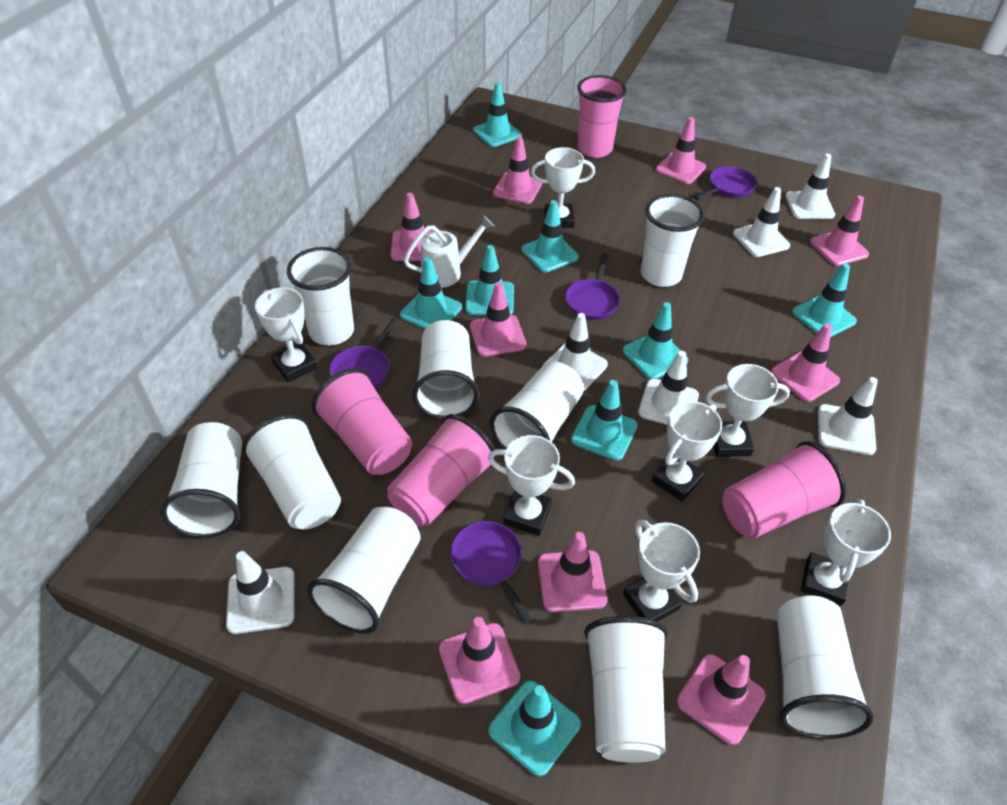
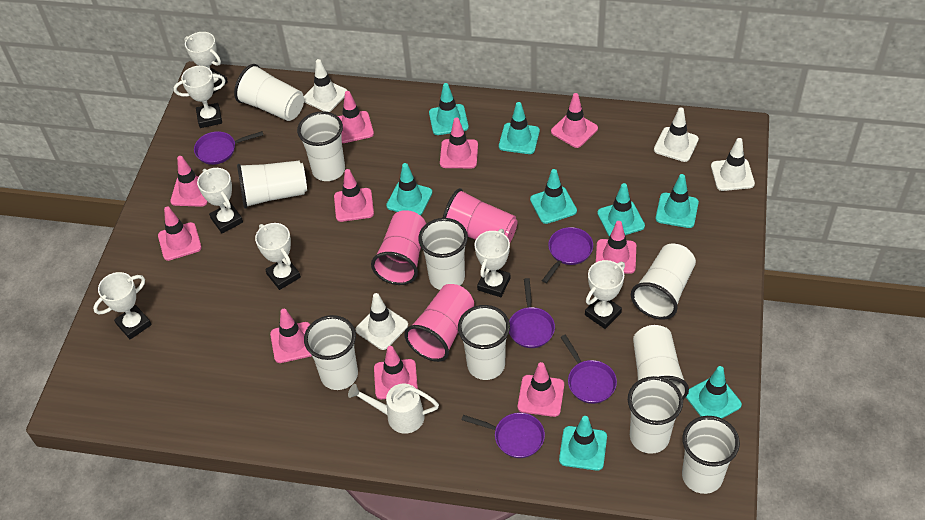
pink cup: [312,368,412,475] [387,414,498,526] [577,75,627,158] [722,441,846,539] = 4 -> [371,210,426,285] [404,284,474,362] [443,188,518,242] = 3
pink traffic cone: [391,193,433,261] [439,617,520,704] [470,282,527,357] [493,136,542,204] [538,532,607,612] [656,117,706,184] [676,654,766,745] [771,323,840,402] [810,196,869,266] = 9 -> [158,206,202,261] [170,156,208,207] [270,309,312,363] [334,169,374,222] [338,91,374,143] [374,346,418,399] [440,117,478,168] [518,362,564,417] [551,93,598,148] [596,221,636,274] = 10
purple pan: [329,318,398,388] [451,521,532,624] [565,253,620,320] [694,166,757,200] = 4 -> [194,131,263,165] [462,413,545,458] [509,278,555,348] [542,227,593,283] [561,335,617,404] = 5
white cup: [160,422,242,538] [242,414,341,529] [287,247,354,345] [307,507,420,634] [412,320,479,419] [490,362,584,449] [584,616,668,763] [641,194,705,287] [777,596,874,739] = 9 -> [234,64,304,121] [237,161,307,209] [297,111,345,181] [304,315,358,390] [418,218,468,290] [458,305,510,380] [628,376,683,454] [631,244,696,320] [633,325,689,400] [682,416,740,494] = 10
white traffic cone: [226,551,295,634] [543,313,608,391] [638,351,699,425] [733,187,790,257] [785,154,835,219] [818,377,878,455] = 6 -> [304,59,347,112] [355,293,408,350] [654,107,699,162] [711,138,755,191] = 4

